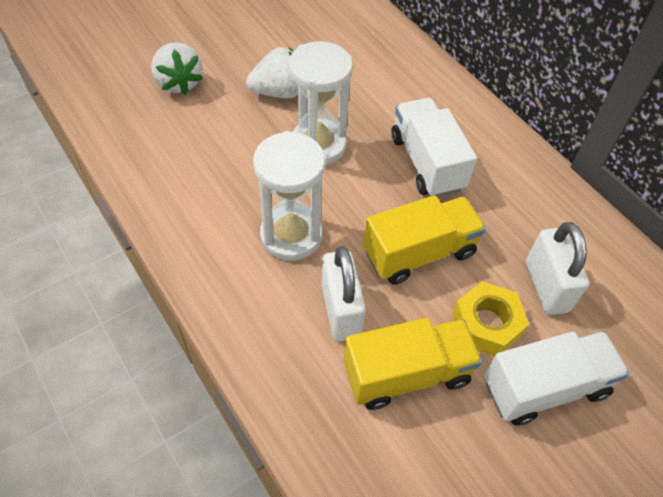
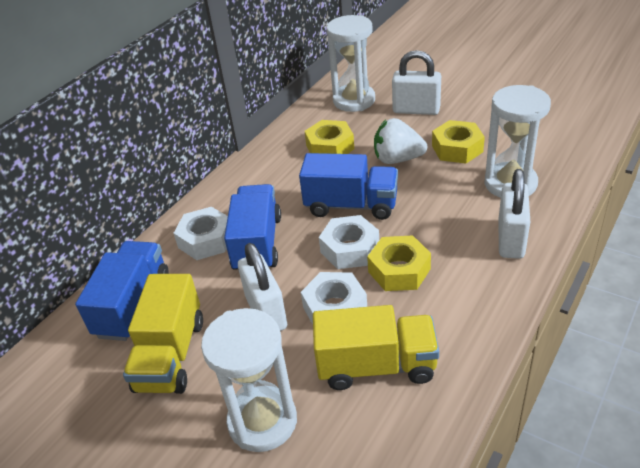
blue truck: none = 0 -> [75,241,169,341] [224,184,281,271] [299,153,398,220] = 3
white hourglass: [253,131,325,261] [289,41,353,165] = 2 -> [201,308,297,452] [327,15,375,112] [484,85,551,198] = 3
white nut: none = 0 -> [174,207,228,260] [301,272,367,324] [319,215,379,269] = 3
white padlock: [322,246,366,341] [526,222,589,315] = 2 -> [238,243,287,331] [392,50,441,115] [498,169,530,259] = 3
white strawberry: [151,42,203,95] [246,47,298,98] = 2 -> [374,118,428,164] = 1
white truck: [391,98,477,197] [484,331,629,426] = 2 -> none = 0
yellow nut: [453,281,529,356] = 1 -> [305,120,354,154] [367,235,431,291] [432,120,485,164] = 3

